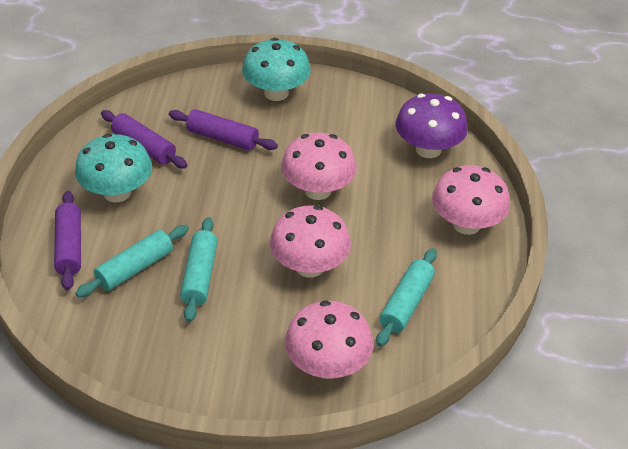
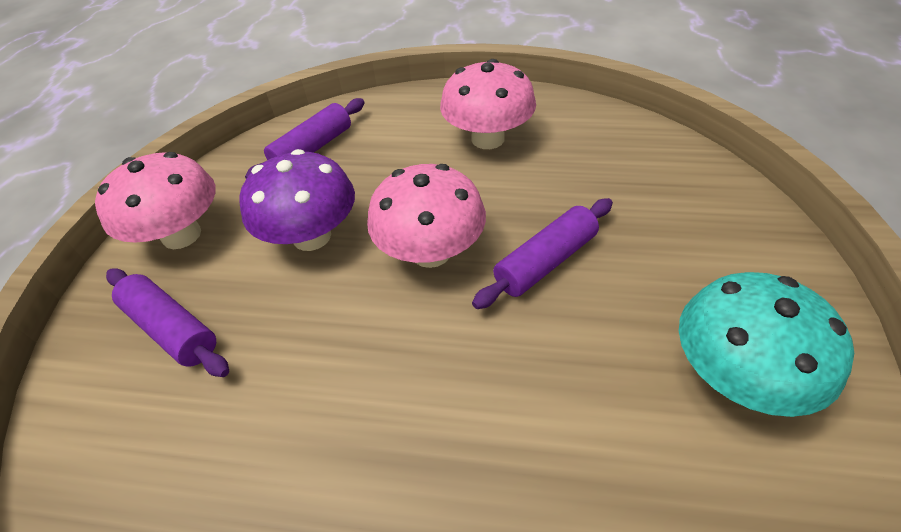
pink mushroom: [270,205,351,278] [281,132,357,200] [285,300,373,379] [432,165,510,235] = 4 -> [95,152,216,249] [367,164,486,268] [440,59,536,149] = 3
turquoise mushroom: [75,134,152,203] [242,38,311,101] = 2 -> [679,272,854,417] = 1
turquoise rolling pin: [75,225,189,297] [180,217,218,322] [376,248,437,346] = 3 -> none = 0

